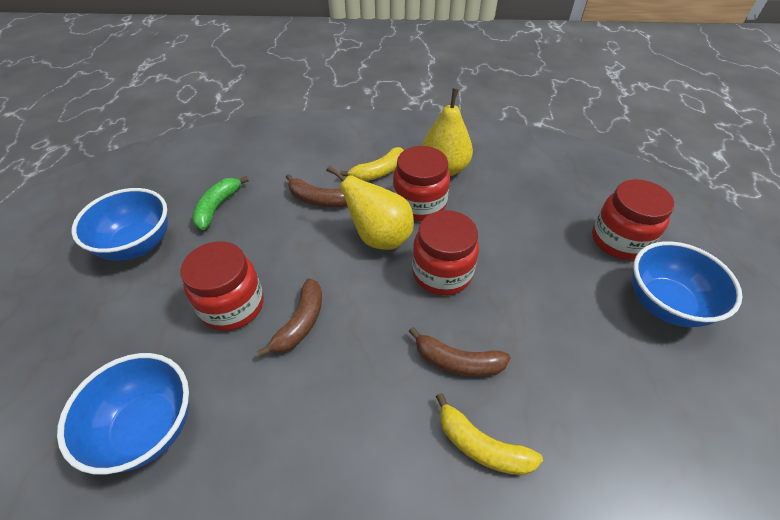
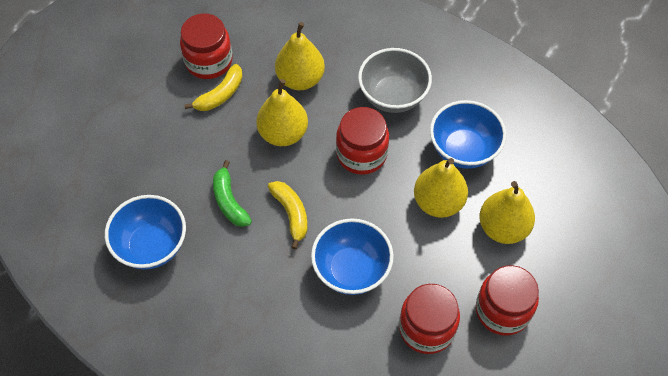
brown banana: [257,278,322,357] [286,174,347,207] [408,327,511,377] = 3 -> none = 0
grey bowl: none = 0 -> [358,48,432,113] = 1
yellow pear: [326,165,414,250] [422,88,473,176] = 2 -> [256,79,308,146] [275,22,325,90] [414,158,468,218] [479,181,535,244] = 4

